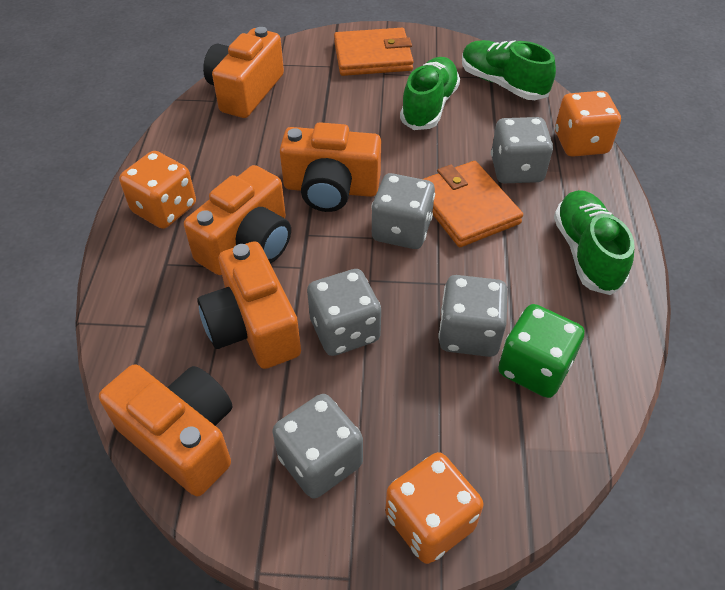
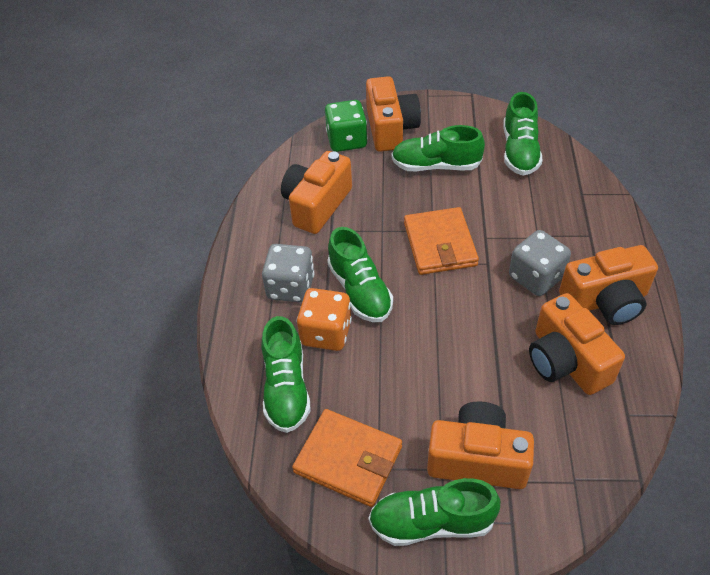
green shoe: [400,57,460,130] [462,40,556,100] [554,190,634,295] = 3 -> [261,316,311,433] [327,227,393,322] [369,478,500,546] [392,125,485,171] [503,92,543,175] = 5
grey dice: [272,394,363,499] [307,269,381,356] [371,173,435,249] [438,275,508,357] [491,117,553,183] = 5 -> [262,244,315,303] [509,230,571,296] = 2
orange dice: [119,151,196,229] [385,452,483,564] [555,91,621,157] = 3 -> [297,288,352,351] = 1

